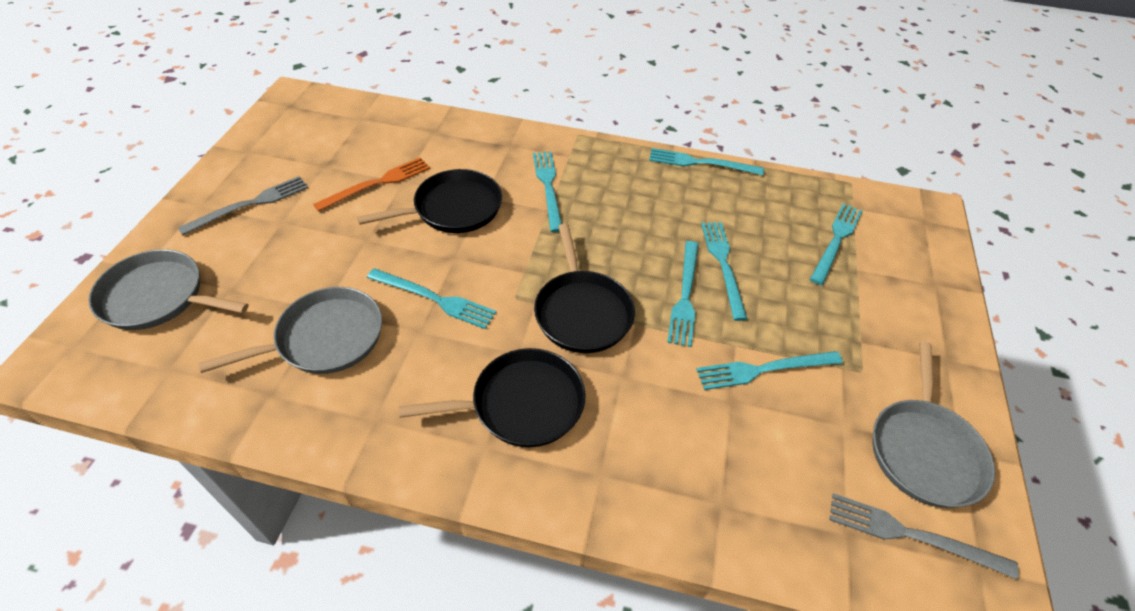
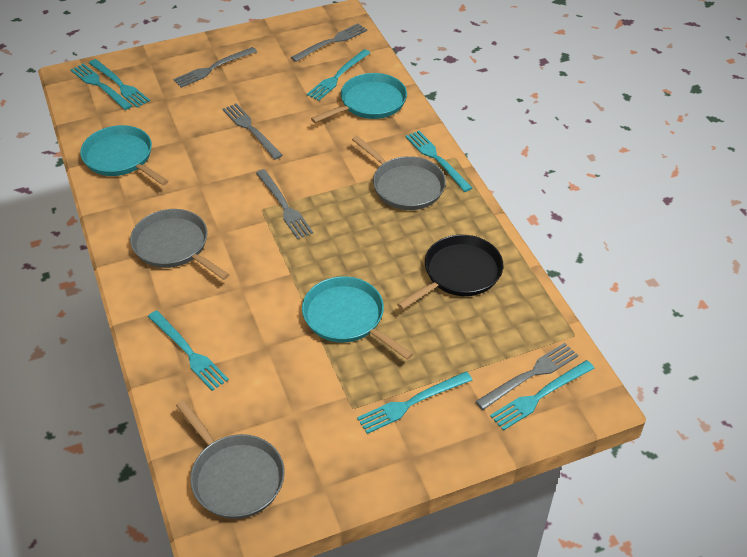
black pan: [357,169,502,233] [399,348,586,447] [534,224,635,353] = 3 -> [397,235,503,310] = 1
grey fork: [178,176,308,235] [830,493,1019,579] = 2 -> [173,47,257,88] [223,103,283,160] [256,169,313,239] [291,23,367,62] [475,343,578,410] = 5
orange fork: [313,157,430,212] = 1 -> none = 0
turquoise pan: none = 0 -> [80,125,168,185] [302,276,413,360] [311,73,407,123] = 3

